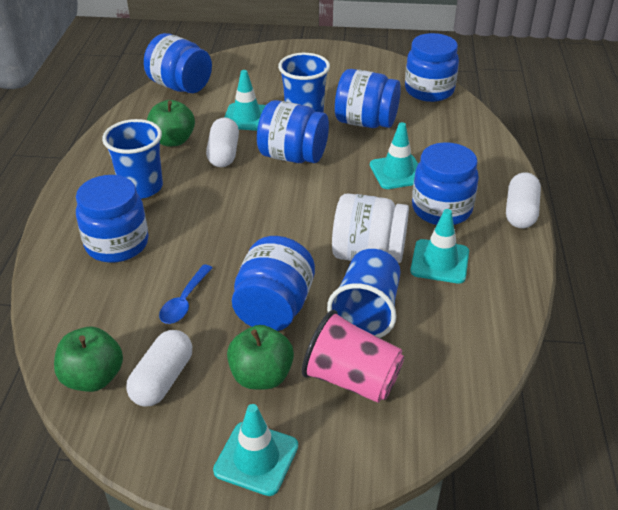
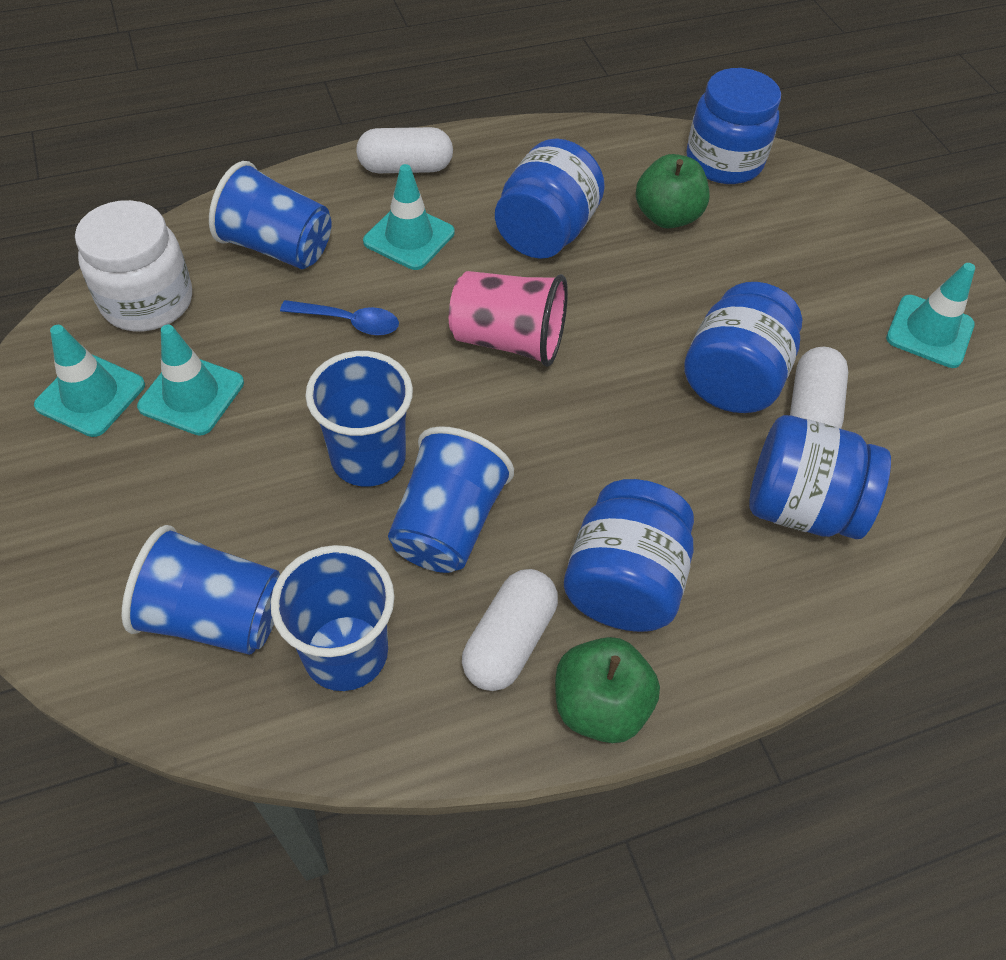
blue cup: [102,119,163,199] [278,53,330,113] [327,249,401,338] = 3 -> [122,525,280,655] [209,161,331,269] [271,545,395,691] [305,351,413,487] [388,426,514,573] = 5
blue jar: [76,175,149,263] [144,33,212,93] [232,236,315,331] [257,100,329,163] [335,69,401,128] [405,33,459,102] [412,142,479,225] = 7 -> [495,138,605,259] [564,479,694,632] [684,282,802,413] [686,68,781,184] [749,415,891,539] = 5
green apple: [54,327,123,392] [147,100,195,146] [227,325,294,389] = 3 -> [555,637,660,743] [636,154,710,228] = 2

